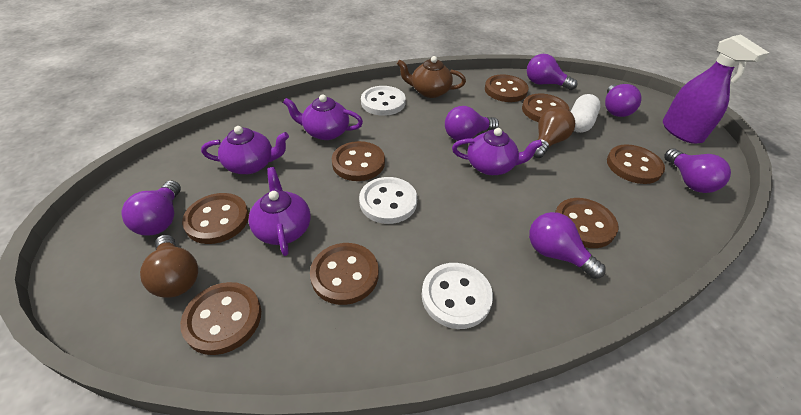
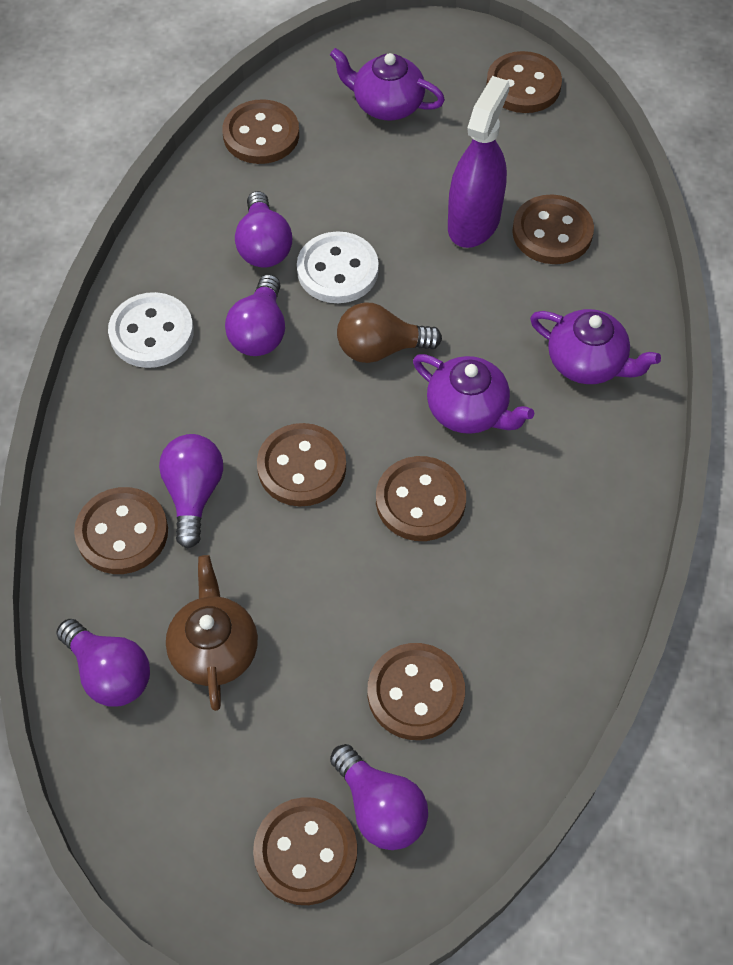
brown light bulb: [140,235,198,298] [533,107,575,158] = 2 -> [337,302,442,363] = 1
purple light bulb: [122,180,181,236] [445,106,499,141] [527,54,577,90] [529,212,605,279] [605,84,641,117] [664,149,731,193] = 6 -> [56,619,150,707] [159,434,223,548] [225,274,285,356] [235,191,292,268] [330,744,428,850] = 5
purple teapot: [201,126,289,174] [248,167,311,256] [283,94,363,140] [452,128,543,175] = 4 -> [330,48,445,120] [413,354,534,434] [530,309,661,384] = 3
white button: [359,177,417,224] [361,86,406,116] [422,263,493,329] = 3 -> [108,292,194,368] [297,231,379,303] = 2
white capsule: [571,94,601,133] = 1 -> none = 0

